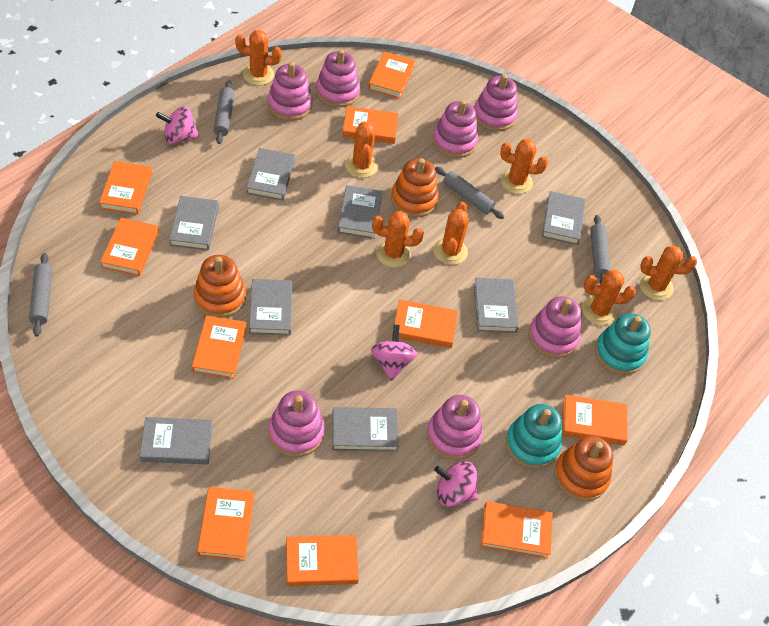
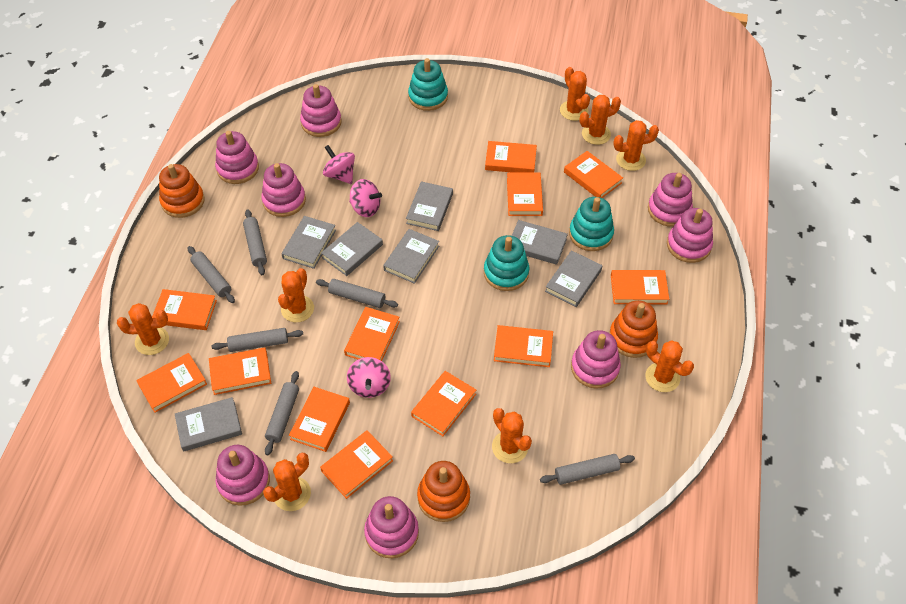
grey book: [140,417,213,464] [169,196,219,251] [247,148,295,201] [249,279,293,336] [332,407,399,452] [337,185,383,239] [474,278,519,333] [542,191,585,245] = 8 -> [175,397,242,452] [281,216,336,269] [321,222,383,276] [383,229,439,284] [406,181,453,231] [512,220,568,265] [545,250,602,307] = 7
grey rolling pin: [29,253,52,337] [213,81,235,144] [435,167,504,219] [590,215,611,284] = 4 -> [188,246,235,303] [212,328,303,352] [243,209,267,275] [265,371,299,455] [316,279,398,308] [540,454,635,485] = 6
orange book: [99,161,152,215] [100,218,159,276] [192,315,247,379] [197,487,254,561] [286,535,359,586] [342,106,398,144] [368,51,415,99] [392,299,458,348] [481,501,553,559] [562,395,628,446] = 10 -> [136,353,207,413] [152,289,217,330] [209,347,271,395] [289,387,350,452] [320,430,393,499] [344,307,400,361] [411,371,476,436] [485,141,537,173] [494,325,553,367] [507,173,543,216] [564,151,623,198] [611,270,669,304] = 12
orange cactus: [235,30,282,85] [345,121,378,178] [372,211,424,268] [434,202,469,265] [500,139,548,194] [582,270,636,325] [640,245,697,300] = 7 -> [117,303,169,355] [263,453,311,511] [278,268,314,322] [492,408,532,463] [560,67,590,121] [580,95,621,145] [613,120,659,171] [645,340,694,392] = 8
pink stacking toy: [268,62,313,121] [269,391,325,457] [316,49,360,107] [427,395,483,460] [432,100,478,158] [474,74,518,131] [528,296,582,358] = 7 -> [215,131,259,184] [216,445,270,506] [261,163,306,217] [300,84,342,137] [364,496,419,558] [571,330,621,389] [648,173,693,227] [667,208,713,263] = 8
turquoise stacking toy: [506,404,562,469] [595,313,651,375] = 2 -> [408,58,448,111] [484,235,529,291] [569,197,614,251] = 3

